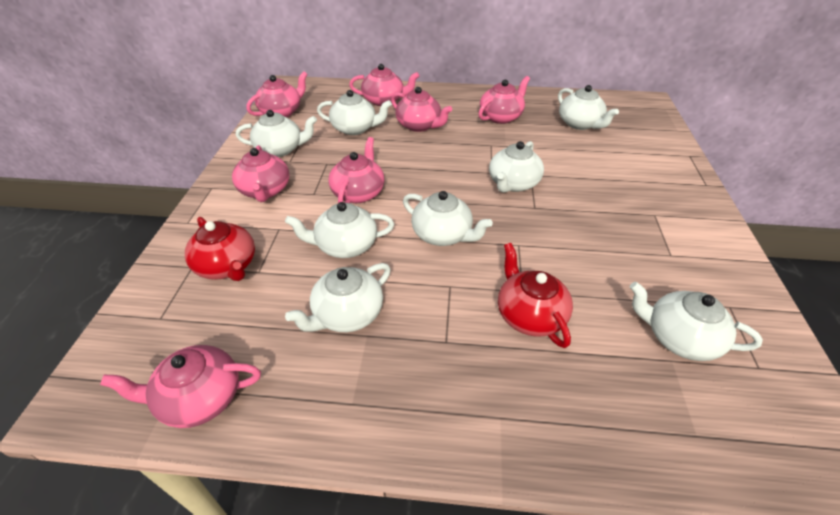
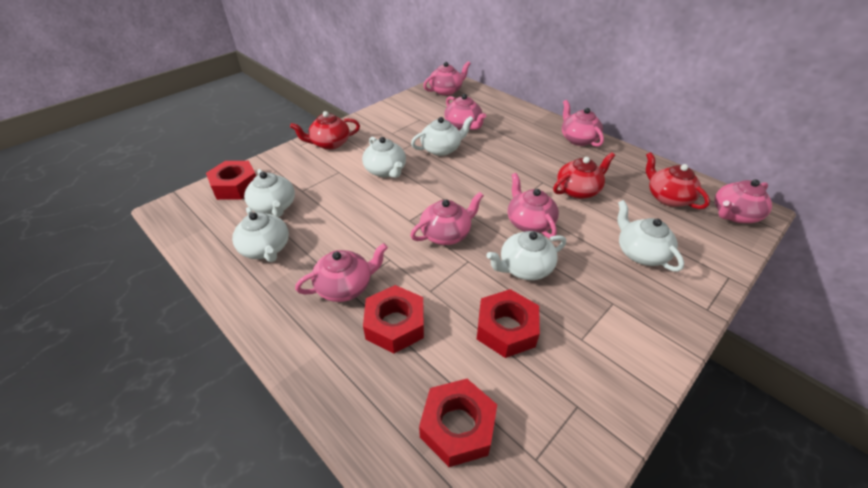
red nut: none = 0 -> [206,161,256,200] [363,285,424,353] [419,379,497,467] [477,289,540,358] = 4
red teapot: [185,217,255,281] [498,243,573,348] = 2 -> [290,111,360,150] [553,152,615,199] [646,152,710,209] = 3
white teapot: [236,110,317,157] [285,202,394,258] [285,263,391,332] [317,90,392,135] [403,191,493,246] [489,141,544,193] [558,85,619,130] [630,282,763,361] = 8 -> [232,207,289,262] [244,169,295,217] [362,137,406,178] [411,116,474,156] [486,231,566,280] [617,200,684,272] = 6

